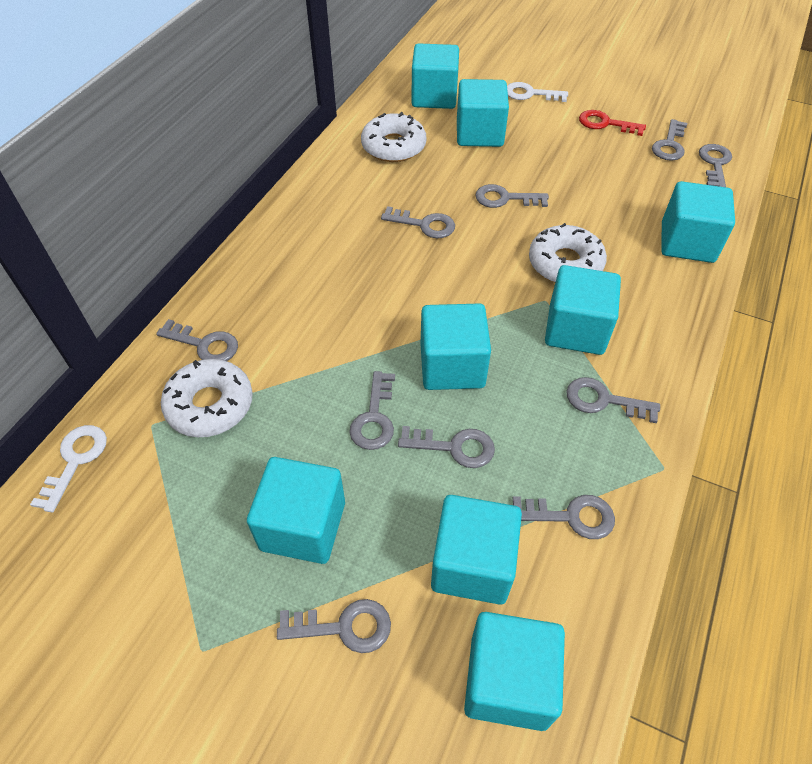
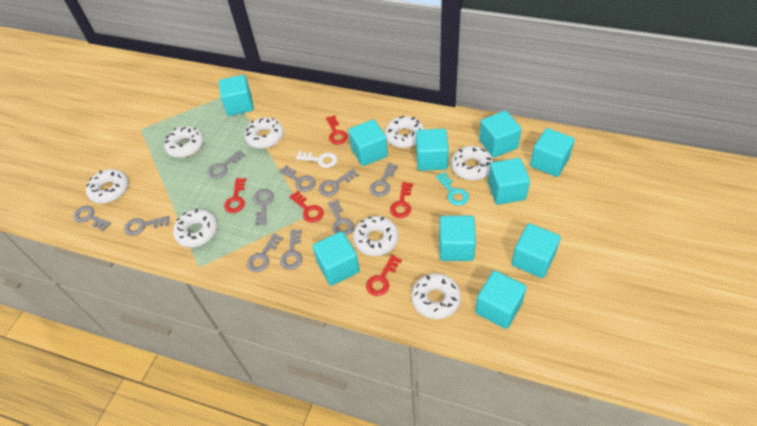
red key: [579,110,646,136] = 1 -> [224,178,246,213] [289,191,324,222] [326,115,348,145] [366,255,402,296] [390,182,413,218] = 5
turquoise cube: [247,457,345,564] [412,43,459,109] [421,304,491,390] [431,495,522,605] [457,79,509,147] [464,612,565,731] [545,265,621,355] [661,181,735,263] = 8 -> [219,75,254,116] [312,231,360,286] [348,119,388,166] [416,128,449,171] [439,216,476,261] [475,270,527,329] [479,111,521,158] [488,158,530,205] [512,223,561,278] [530,128,575,177] = 10
turquoise key: none = 0 -> [436,172,469,206] = 1
white donut: [161,359,253,437] [361,112,426,162] [529,223,607,282] = 3 -> [86,169,129,204] [164,126,204,158] [173,209,218,248] [244,117,284,149] [353,216,398,256] [385,116,425,148] [411,273,461,319] [451,146,493,180] = 8
white key: [30,425,107,513] [507,82,568,102] = 2 -> [296,151,337,168] = 1

